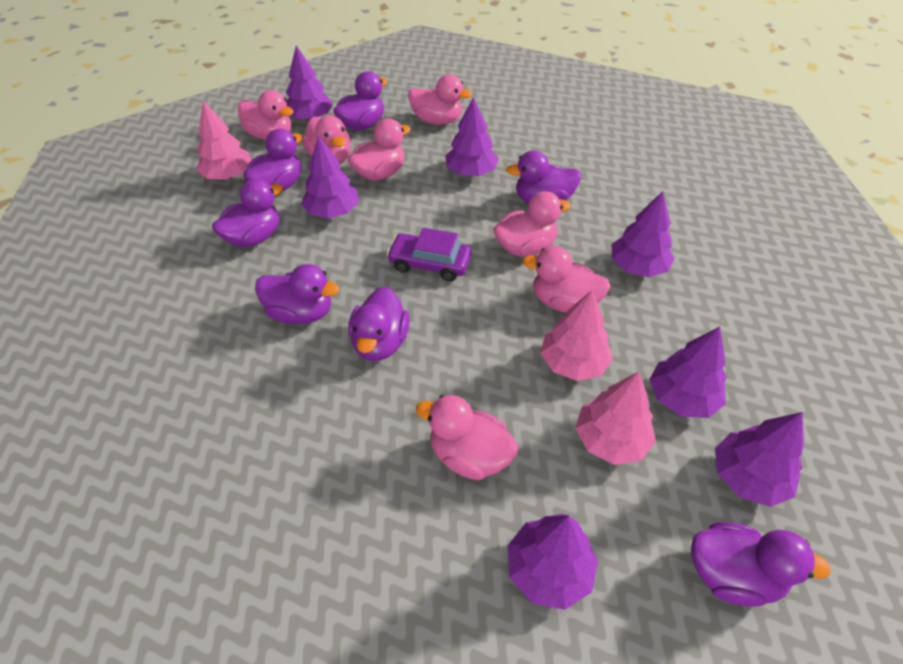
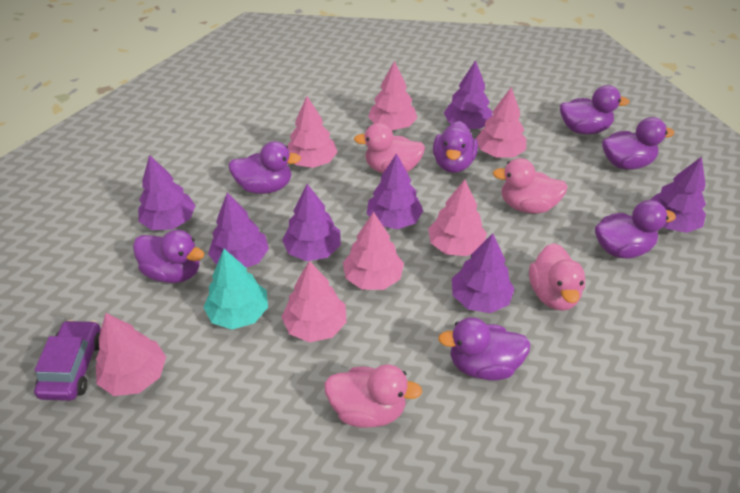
pink duck: [238,90,294,140] [302,115,351,164] [348,118,411,181] [408,74,472,125] [416,395,518,480] [493,191,571,256] [522,246,611,313] = 7 -> [324,364,422,428] [354,123,425,173] [493,158,568,213] [529,243,585,311] = 4
pink tree: [197,101,252,180] [540,290,613,381] [575,371,656,465] = 3 -> [96,313,166,396] [282,261,347,342] [288,97,338,168] [343,212,404,290] [368,61,417,130] [428,180,487,256] [476,87,526,158] = 7
turquoise tree: none = 0 -> [203,249,268,330] = 1

